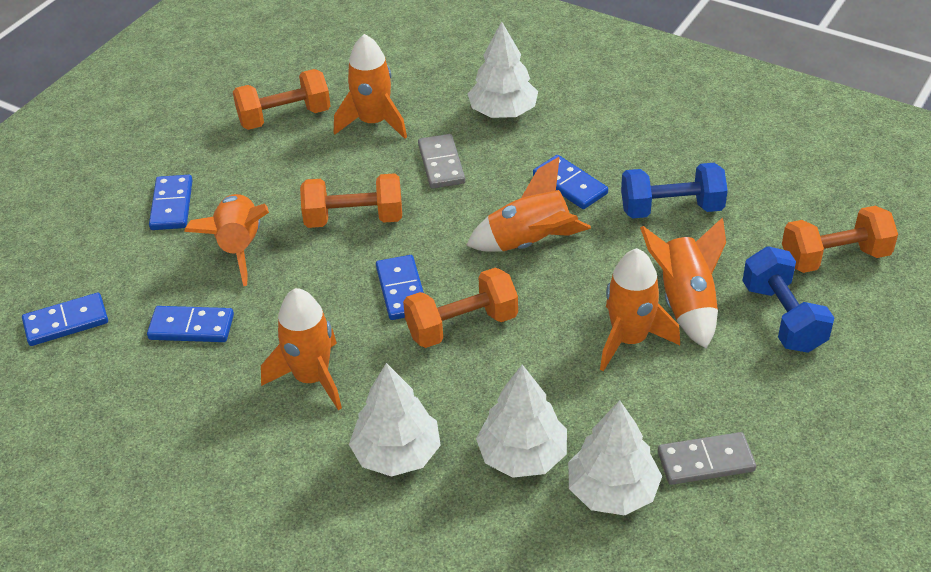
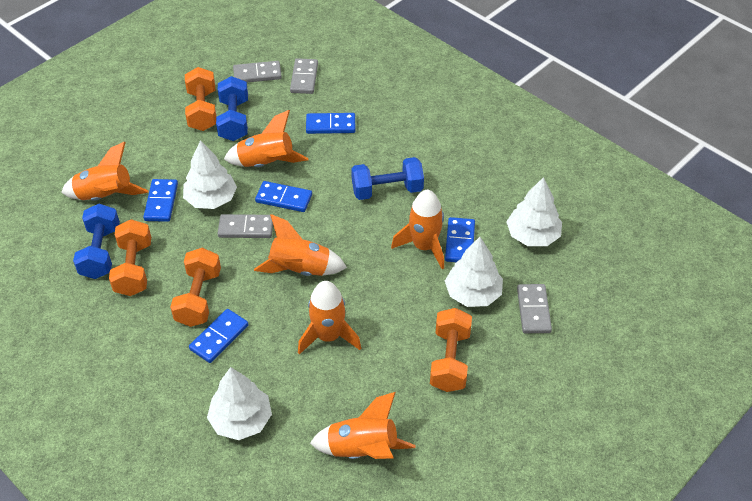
blue dumbbell: [621,163,728,219] [743,246,834,353] = 2 -> [73,204,120,279] [216,76,248,141] [351,157,424,200] = 3
grey domino: [418,134,465,189] [658,432,756,485] = 2 -> [218,214,273,238] [233,61,282,82] [290,58,318,94] [517,284,552,333] = 4

